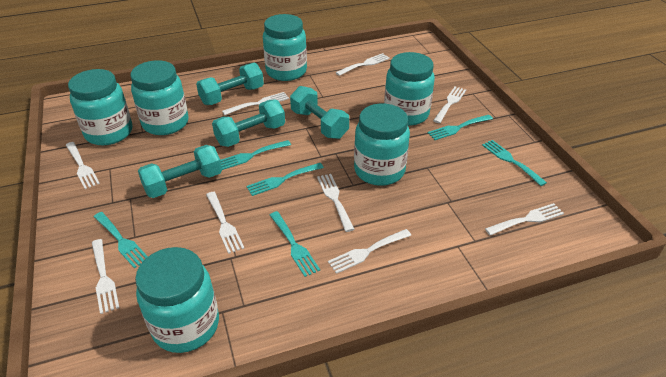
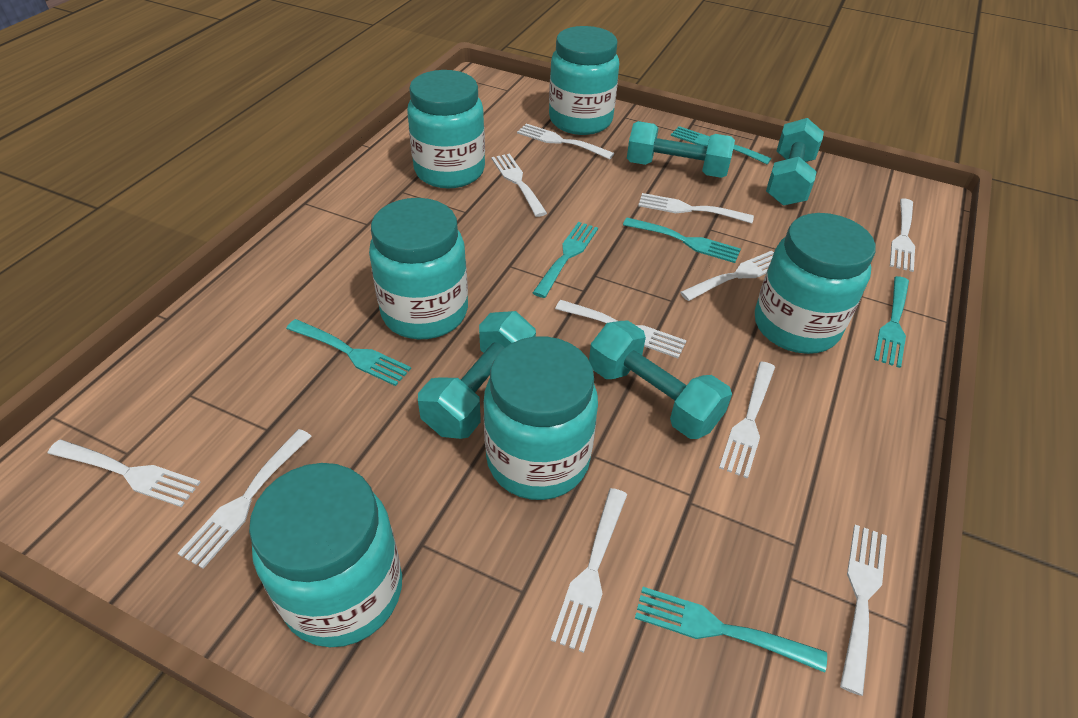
white fork: [66,142,100,189] [92,239,119,314] [206,192,244,254] [222,92,289,115] [317,174,354,232] [328,229,411,274] [335,53,390,76] [433,87,466,123] [485,203,564,235] = 9 -> [48,440,201,507] [177,429,312,569] [491,154,547,217] [517,124,614,159] [551,488,627,653] [555,300,687,358] [638,193,754,223] [680,251,774,301] [719,361,775,479] [840,524,887,696] [890,198,915,272] = 11

